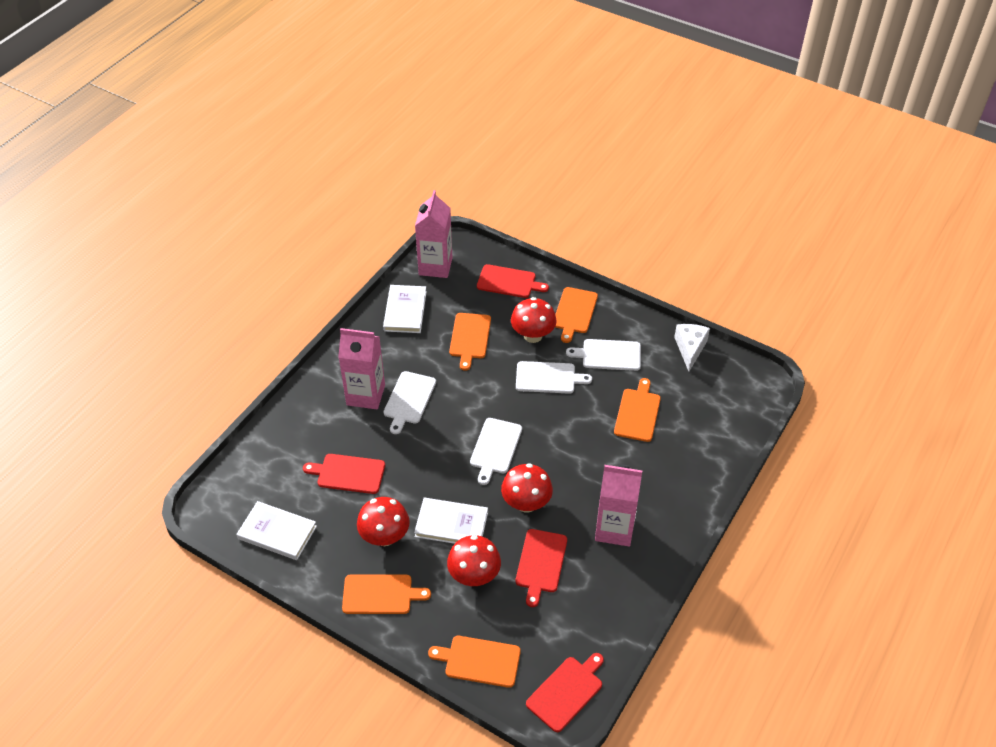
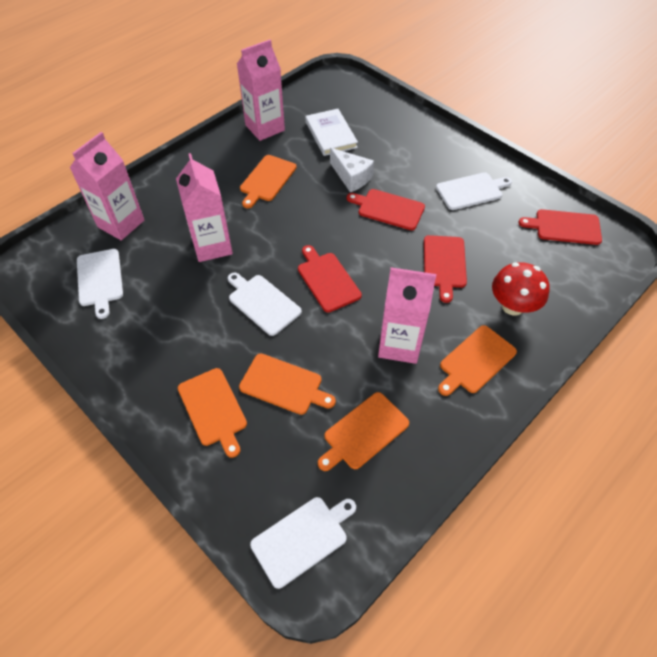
pink carton: [338,328,385,409] [415,190,452,278] [595,464,642,547] = 3 -> [70,132,144,240] [176,153,233,262] [237,40,285,141] [378,267,436,364] = 4
red mushroom: [357,497,410,546] [447,535,501,586] [501,463,553,513] [511,297,557,343] = 4 -> [492,262,549,316] = 1
white book: [236,501,317,560] [383,285,427,333] [414,498,488,544] = 3 -> [305,109,358,156] = 1

